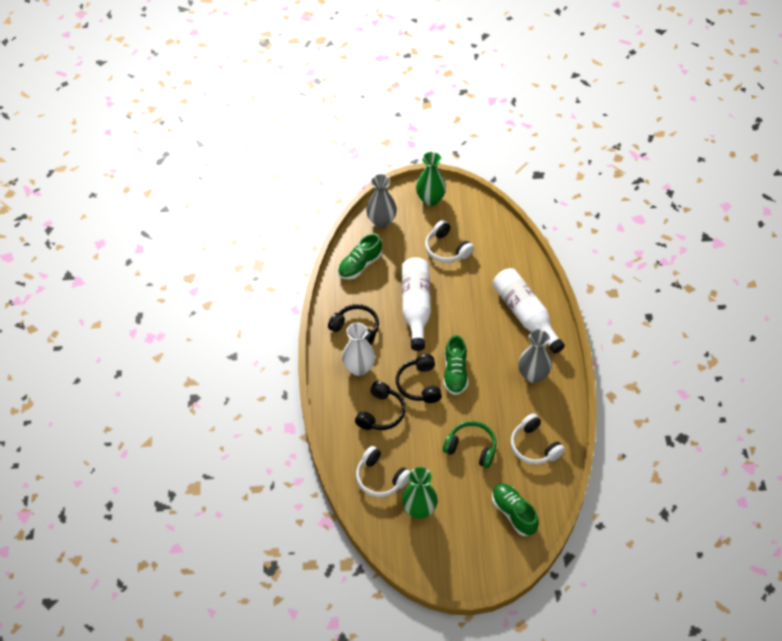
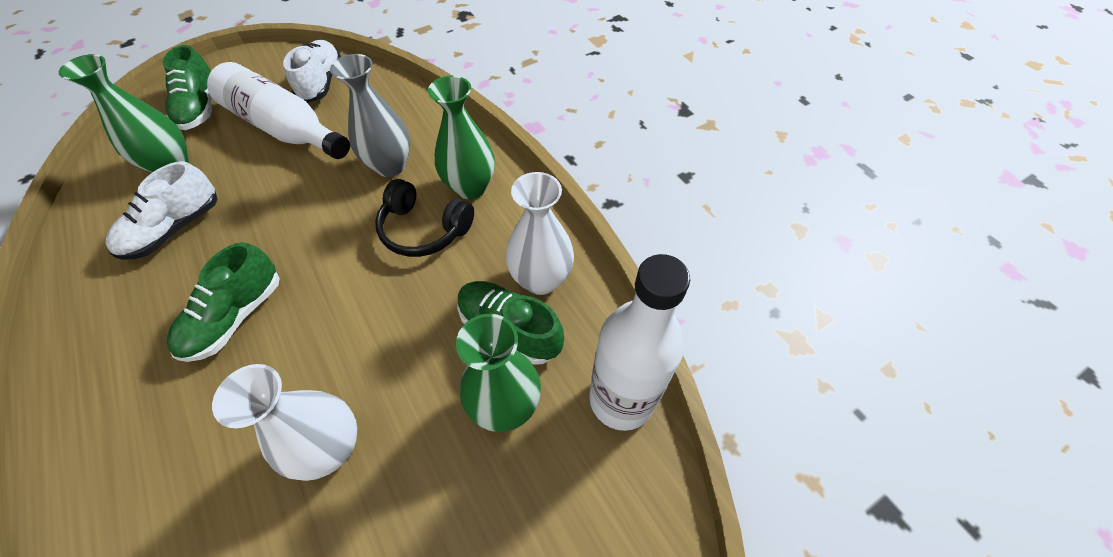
black headphones: [328,304,379,345] [355,381,405,430] [396,354,442,403] = 3 -> [375,179,474,257] = 1
green headphones: [443,421,496,468] = 1 -> none = 0
green vase: [402,467,438,519] [416,152,446,206] = 2 -> [59,54,189,172] [428,76,495,199] [456,314,541,432] = 3
grey vase: [366,174,397,228] [518,330,552,383] = 2 -> [330,54,410,177] = 1
white headphones: [356,446,410,497] [425,220,474,263] [511,413,565,464] = 3 -> none = 0
white shoe: none = 0 -> [105,161,218,260] [283,40,341,103] = 2
white vase: [342,323,375,376] = 1 -> [212,364,357,481] [506,172,574,295] = 2

